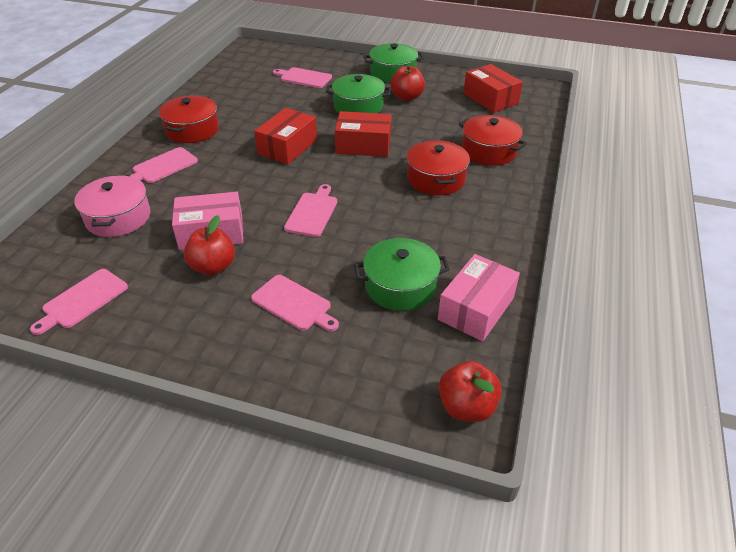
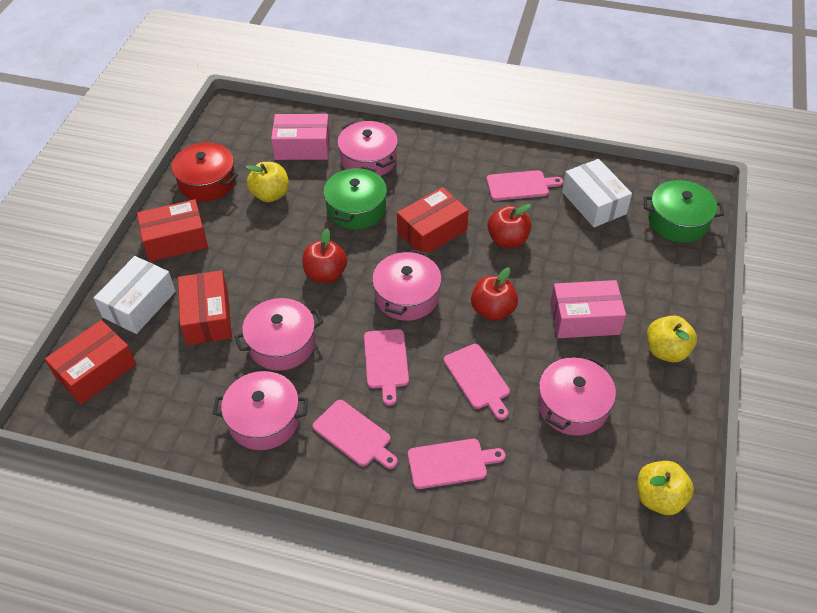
green pot: [326,74,391,113] [354,238,450,311] [364,43,424,83] = 3 -> [323,167,387,230] [644,180,724,243] = 2
pink pot: [74,175,150,237] = 1 -> [213,371,308,450] [235,298,323,371] [337,121,398,176] [372,249,442,321] [538,356,616,436] = 5
red box: [254,108,317,165] [335,111,392,157] [463,64,523,113] = 3 -> [45,320,136,404] [137,199,208,262] [178,270,232,345] [397,187,469,253] = 4
red pot: [159,95,219,143] [407,140,470,195] [459,115,527,166] = 3 -> [169,142,238,202] = 1
white box: none = 0 -> [94,256,176,334] [562,159,632,227] = 2
yellow apple: none = 0 -> [246,162,289,202] [638,461,694,515] [647,315,697,362] = 3

